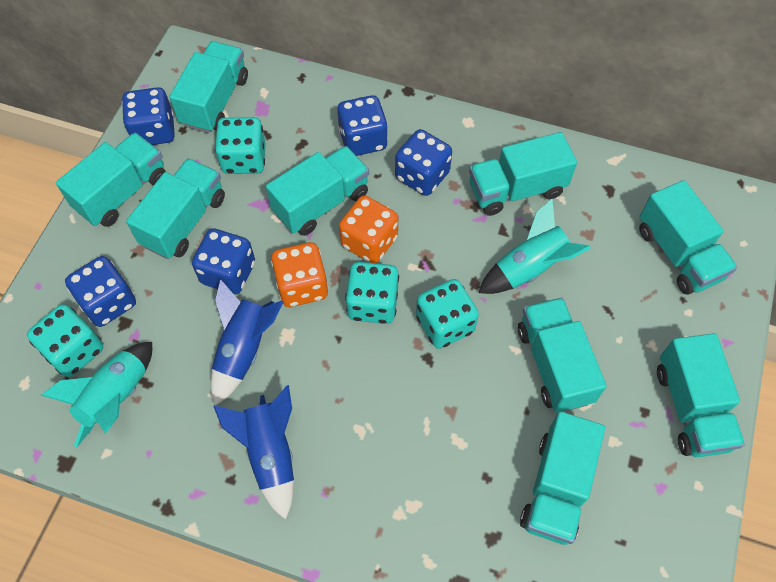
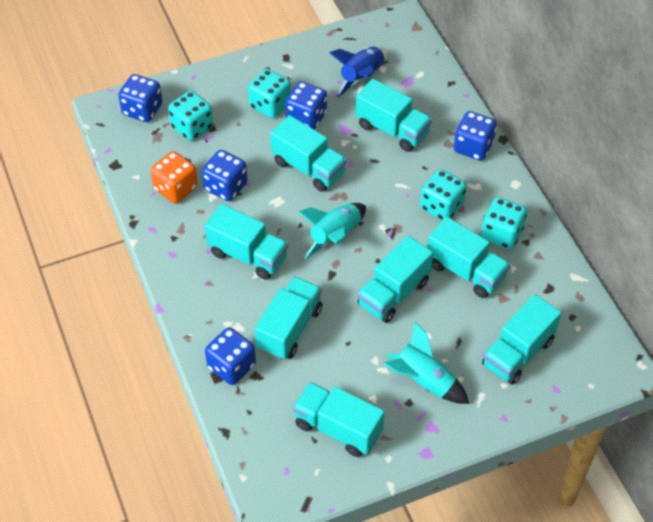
blue rocket: [211,279,283,405] [214,385,294,520] = 2 -> [330,46,387,98] = 1
orange dice: [271,242,328,307] [339,196,398,263] = 2 -> [150,151,198,203] = 1
turquoise truck: [56,132,166,227] [126,158,225,259] [169,41,248,133] [266,146,369,236] [469,132,577,216] [518,298,607,413] [520,411,605,545] [639,180,737,295] [657,333,745,457] = 9 -> [205,204,288,280] [255,276,322,360] [270,115,347,192] [293,382,385,457] [356,79,432,152] [357,236,433,323] [427,217,510,298] [482,294,561,385] = 8

